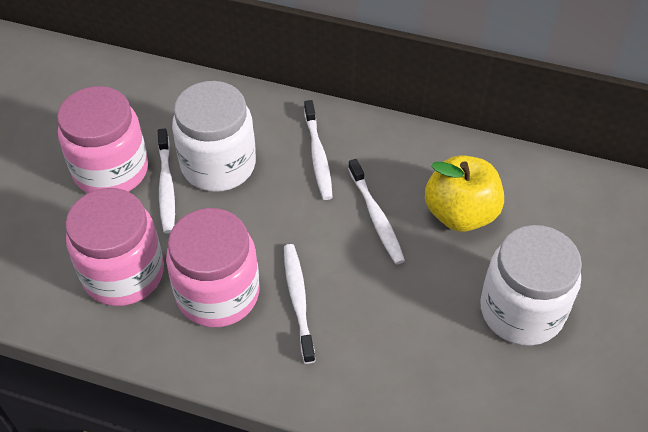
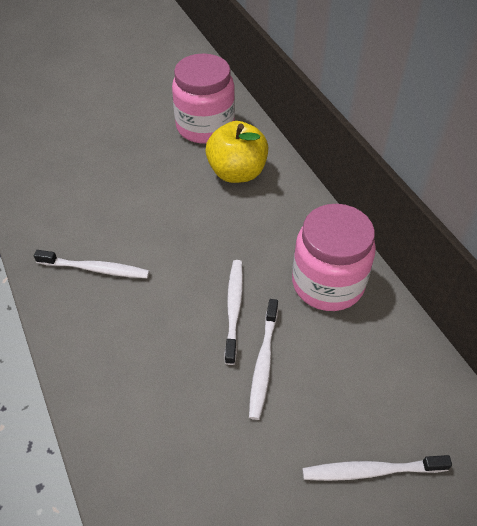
pink jar: [57,86,148,194] [65,188,164,306] [166,208,259,327] = 3 -> [172,53,235,144] [292,204,376,311] = 2
white jar: [172,81,256,192] [480,225,582,346] = 2 -> none = 0

